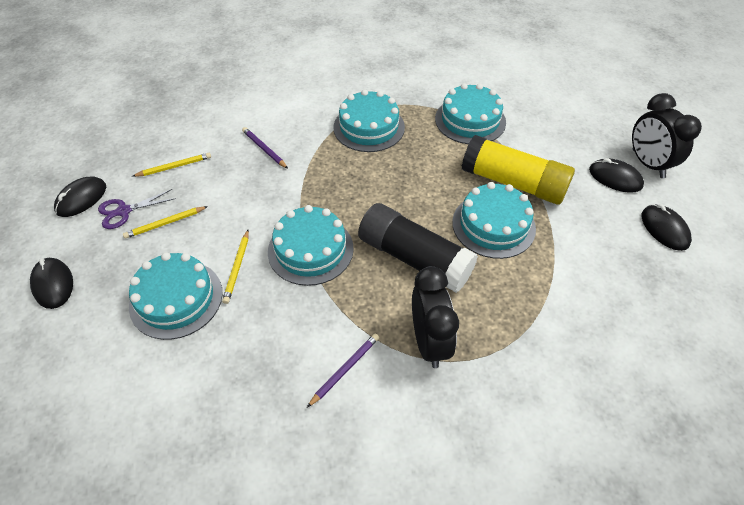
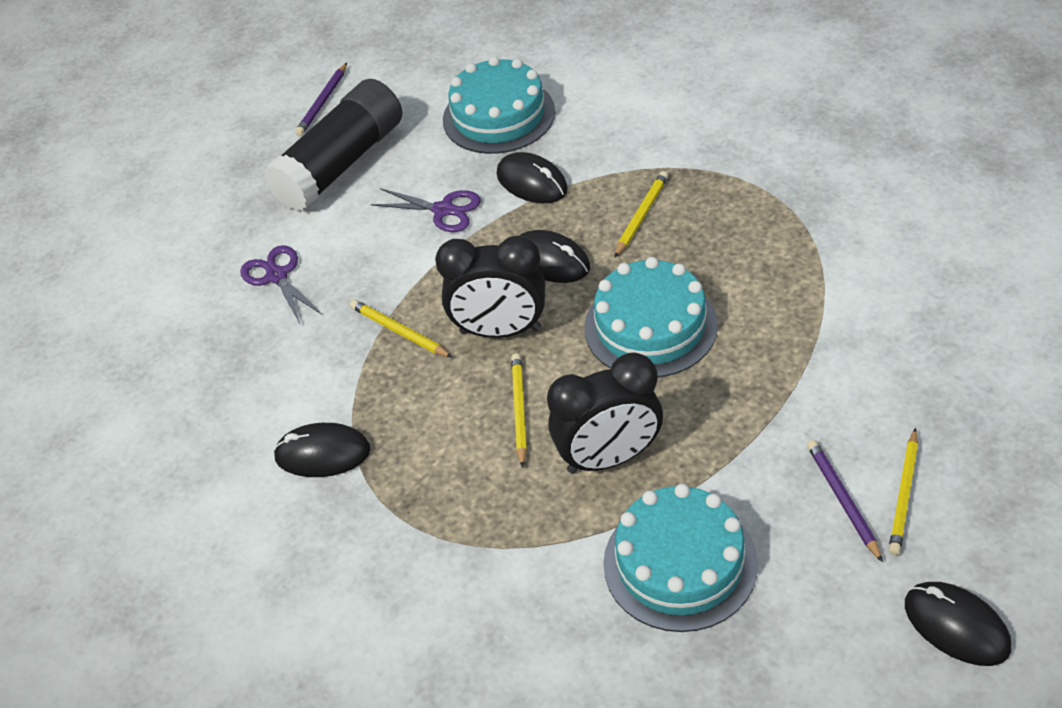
purple scissors: [98,189,176,229] = 1 -> [240,245,322,324] [371,188,481,232] = 2
turquoise cake: [129,252,223,340] [268,205,354,286] [333,89,405,152] [435,83,506,144] [452,182,536,259] = 5 -> [443,56,555,154] [584,257,718,378] [603,484,758,632] = 3
yellow glue stick: [462,135,575,205] = 1 -> none = 0
yellow pencil: [123,206,208,239] [132,153,211,177] [222,230,249,304] = 3 -> [350,300,453,358] [511,353,527,468] [614,171,668,258] [889,428,918,555] = 4

